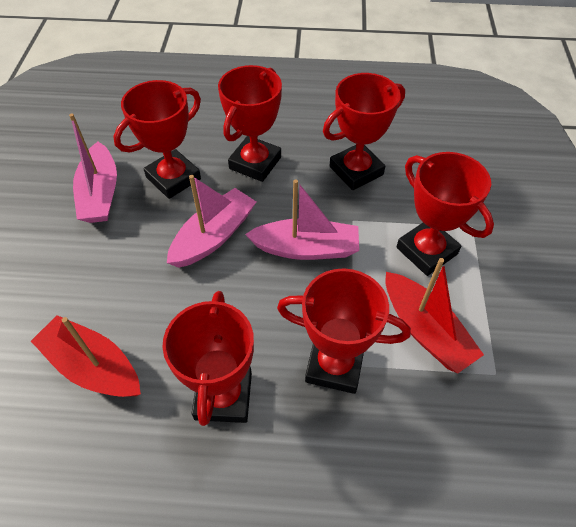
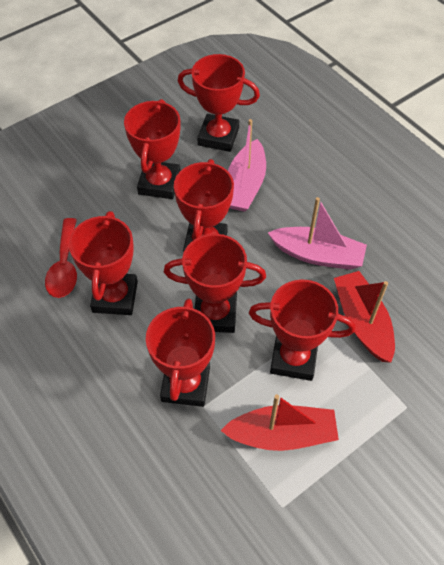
pink boat: [69,114,117,223] [167,175,256,268] [245,179,359,260] = 3 -> [228,119,266,212] [268,197,367,270] = 2
red spoon: none = 0 -> [45,218,77,298] = 1
red trophy: [113,80,201,199] [162,291,254,426] [218,65,282,182] [277,268,411,394] [323,73,405,190] [396,152,494,276] = 6 -> [69,211,138,315] [124,99,181,199] [146,298,215,407] [164,234,266,333] [174,159,234,252] [178,54,260,152] [249,279,356,381] = 7

